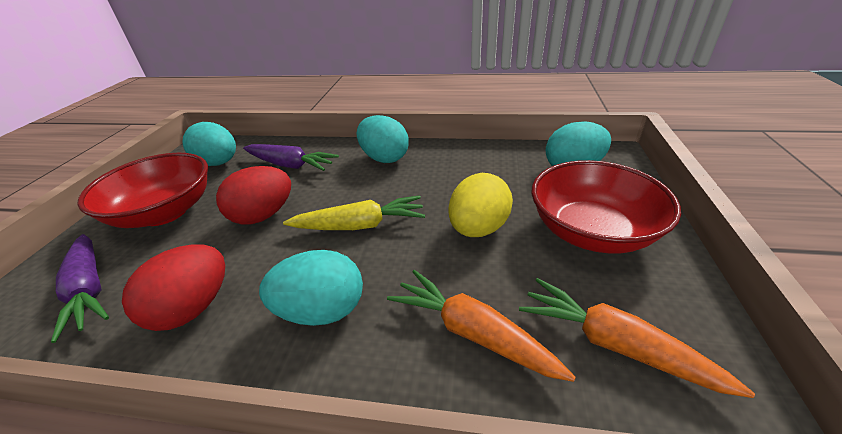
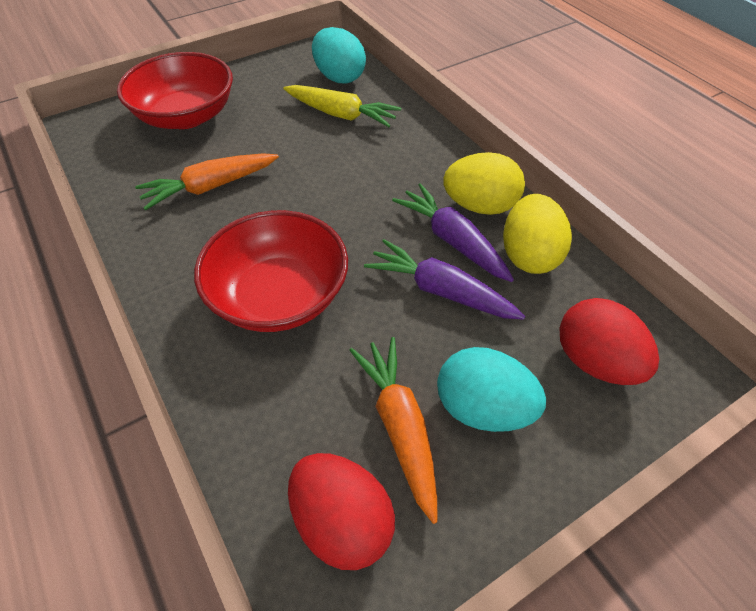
turquoise egg: [182,122,236,166] [259,250,363,326] [357,115,409,163] [546,121,611,166] = 4 -> [312,27,366,84] [437,347,546,432] = 2
yellow egg: [448,173,513,237] = 1 -> [443,152,525,215] [503,194,572,274] = 2

